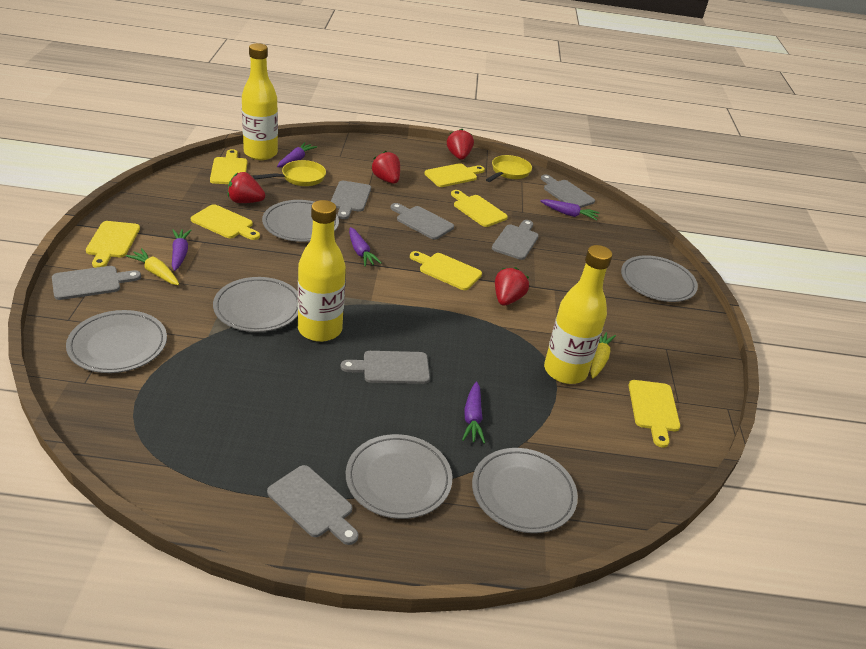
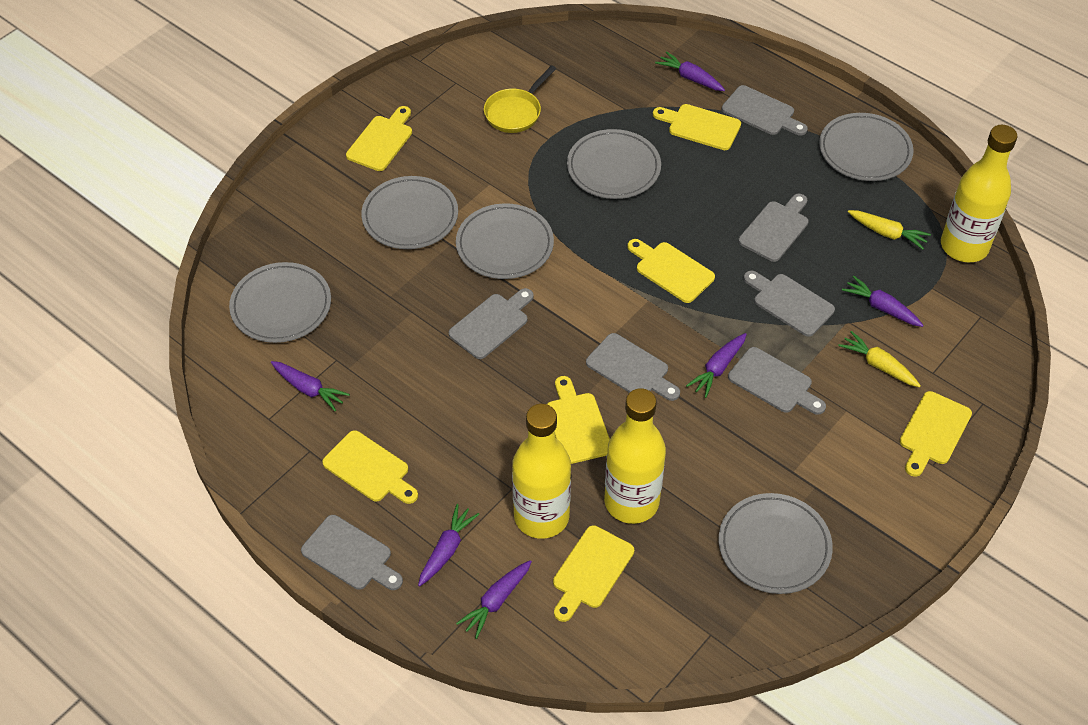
purple carrot: [172,229,192,271] [277,142,317,167] [349,227,382,267] [462,382,485,443] [540,199,600,221] = 5 -> [271,361,350,411] [418,504,479,586] [456,560,532,639] [655,51,725,91] [686,333,747,398] [842,276,924,327] = 6
red strawberry: [228,172,265,203] [371,151,400,184] [447,129,474,160] [495,267,529,305] = 4 -> none = 0
yellow pan: [253,160,326,186] [486,155,532,182] = 2 -> [484,65,556,133] = 1

